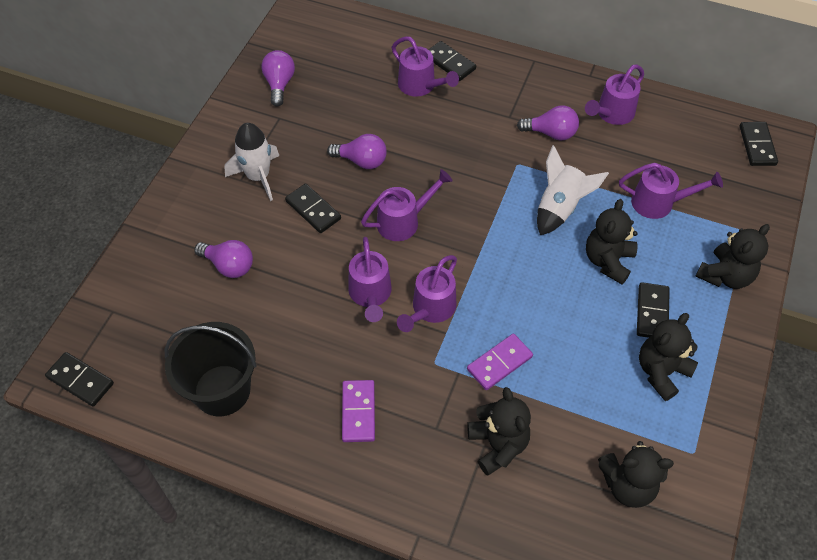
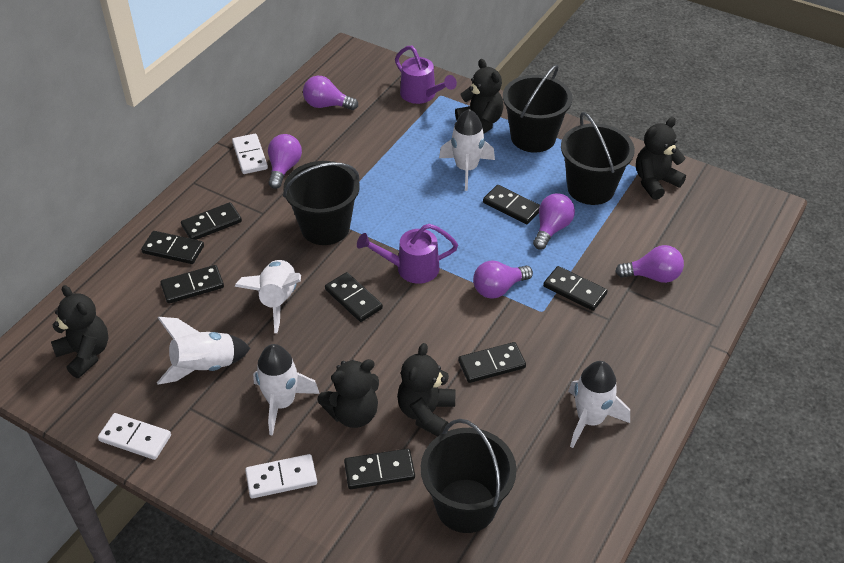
black bucket: [165,322,257,416] = 1 -> [283,161,360,245] [421,419,517,533] [503,65,572,152] [561,112,635,205] = 4
black domino: [45,352,114,407] [285,184,341,233] [428,41,476,81] [637,282,670,338] [740,122,778,166] = 5 -> [141,231,204,264] [160,265,224,304] [181,202,242,240] [325,272,383,322] [344,449,415,489] [458,342,526,383] [483,185,540,224] [543,266,608,311] = 8
purple domino: [342,380,375,442] [467,334,533,390] = 2 -> none = 0
purple light bulb: [194,240,253,278] [261,50,295,107] [327,134,387,169] [517,106,579,141] = 4 -> [268,134,302,189] [303,76,358,110] [473,260,533,299] [533,194,575,250] [615,245,684,283] = 5
purple watering can: [348,237,392,322] [361,169,452,241] [392,36,459,96] [397,255,457,332] [585,64,644,125] [619,163,723,219] = 6 -> [357,224,458,284] [395,46,457,104] = 2
white domino: none = 0 -> [98,413,171,460] [232,134,268,174] [245,454,317,498] = 3
white rocket: [224,123,279,201] [537,145,609,235] = 2 -> [157,317,250,385] [234,260,301,333] [253,344,320,435] [439,109,495,191] [568,361,630,448] = 5

